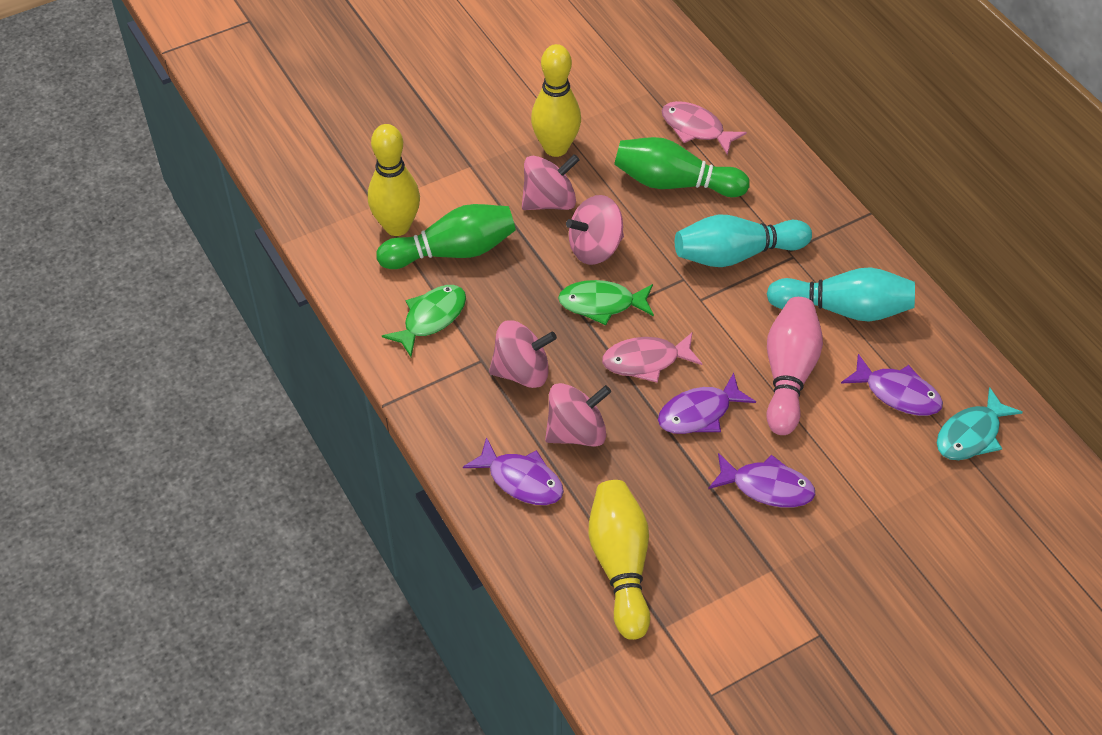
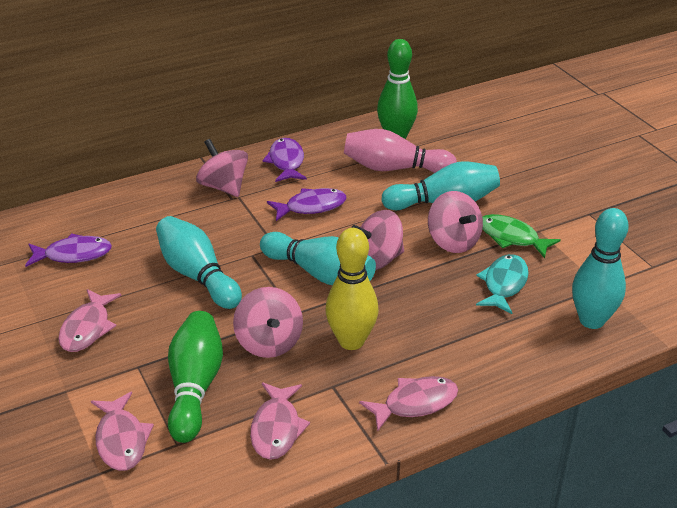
green fish: [382,285,466,357] [558,280,654,325] = 2 -> [482,214,561,258] = 1
pink fish: [602,333,702,383] [661,101,747,155] = 2 -> [58,289,121,352] [91,392,154,471] [250,382,310,460] [359,376,458,432] = 4
purple fish: [463,437,564,505] [658,373,756,434] [708,453,815,508] [841,354,943,416] = 4 -> [25,233,112,267] [262,138,307,182] [267,188,347,221] = 3
turquoise bowling pin: [675,215,812,267] [767,267,915,321] = 2 -> [156,216,242,309] [260,232,376,285] [381,161,500,210] [572,208,629,329] = 4
yellow bowling pin: [368,124,420,236] [531,44,581,157] [588,480,650,640] = 3 -> [325,228,379,350] = 1

